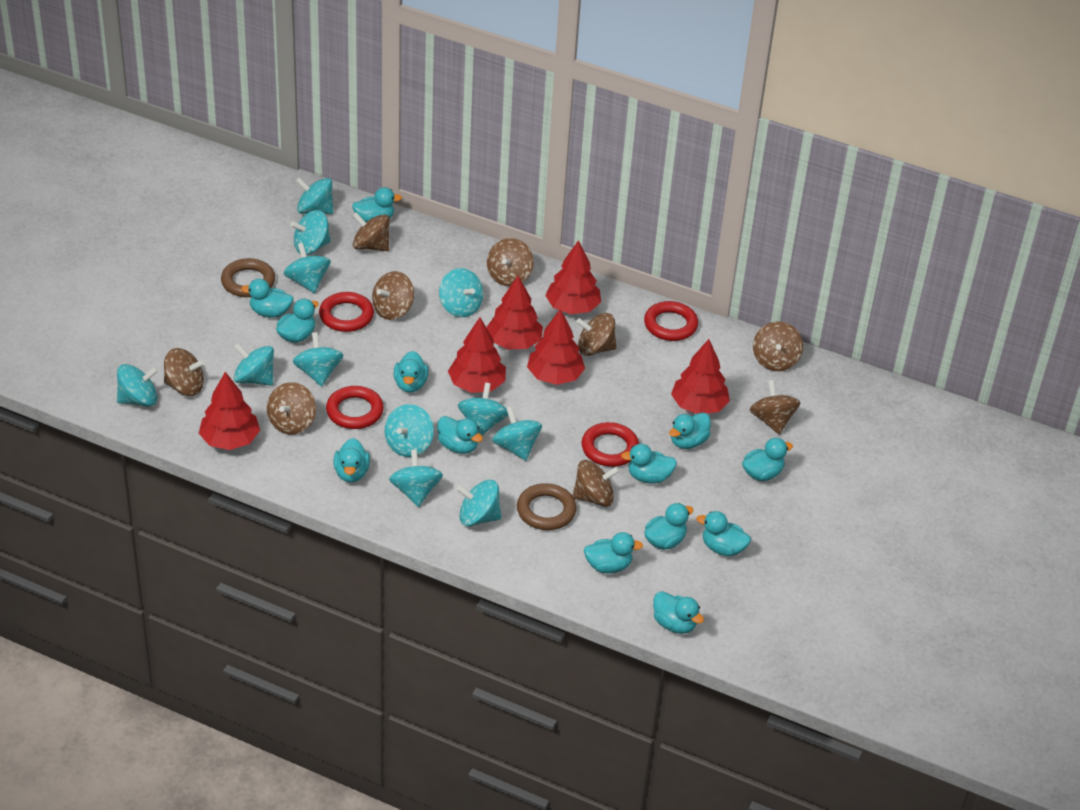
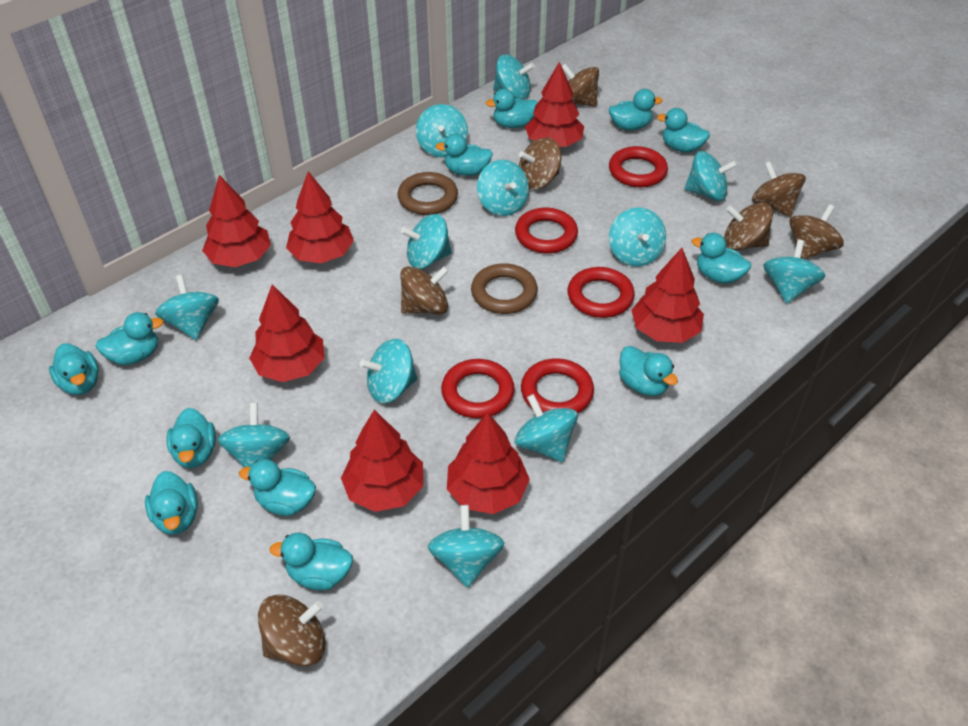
brown spinning top: [164,348,205,396] [267,382,316,435] [353,212,390,251] [372,271,414,320] [487,238,534,286] [572,460,620,507] [576,313,616,356] [749,380,800,434] [753,322,803,371] = 9 -> [258,595,326,667] [401,266,449,314] [519,137,562,190] [562,64,599,107] [724,203,773,250] [752,161,806,217] [789,204,844,259] = 7
red ring: [319,292,374,332] [326,386,384,429] [582,422,639,467] [644,301,698,341] = 4 -> [441,359,515,418] [515,208,578,253] [521,358,594,413] [568,267,635,318] [609,146,668,187] = 5
red tree: [199,372,260,450] [448,317,506,393] [486,276,543,350] [527,309,585,385] [545,240,601,314] [671,339,730,414] = 6 -> [202,175,271,267] [249,284,325,382] [286,171,354,263] [341,410,423,512] [447,412,530,514] [525,62,584,147] [631,248,704,343] = 7
turquoise duck: [241,279,293,318] [276,299,319,343] [334,438,370,483] [352,187,402,222] [394,351,428,393] [437,416,483,454] [584,532,643,573] [621,444,677,484] [644,503,693,550] [653,591,704,634] [669,412,711,449] [697,511,751,556] [742,438,793,481] = 13 -> [49,343,99,395] [96,312,163,365] [145,471,198,535] [166,408,216,468] [239,459,316,516] [269,533,353,590] [435,133,493,176] [485,89,538,128] [609,89,663,130] [619,346,678,396] [657,108,710,152] [692,233,751,284] = 12

